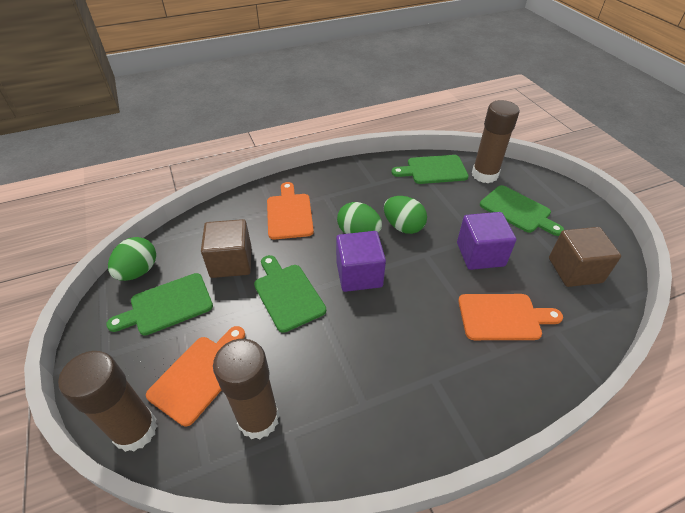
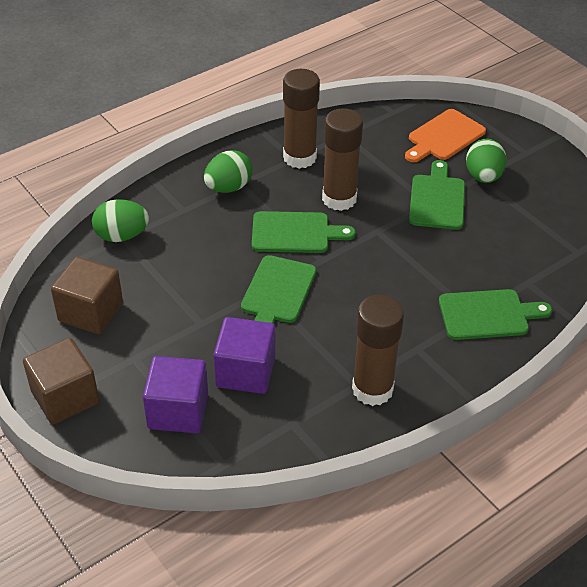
orange cutting board: [146,326,245,426] [267,182,314,240] [458,294,563,340] = 3 -> [405,109,486,162] = 1

